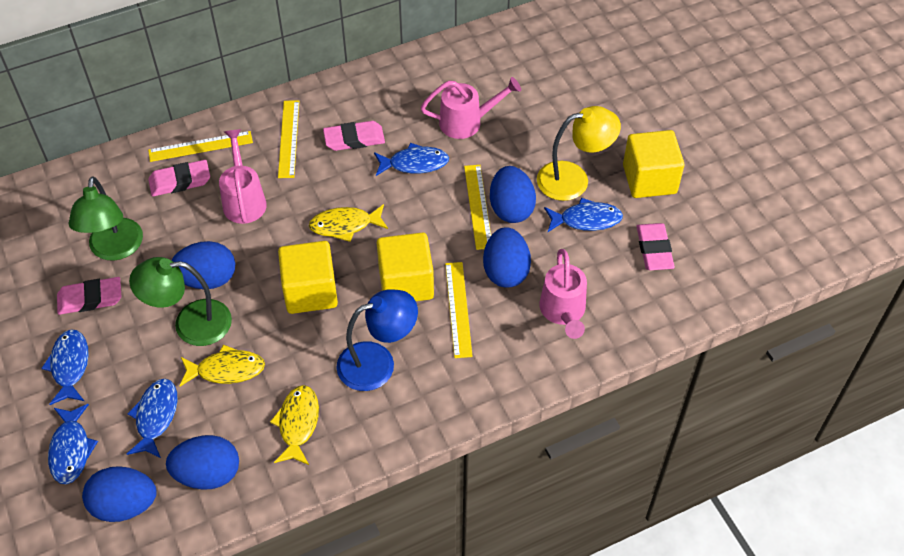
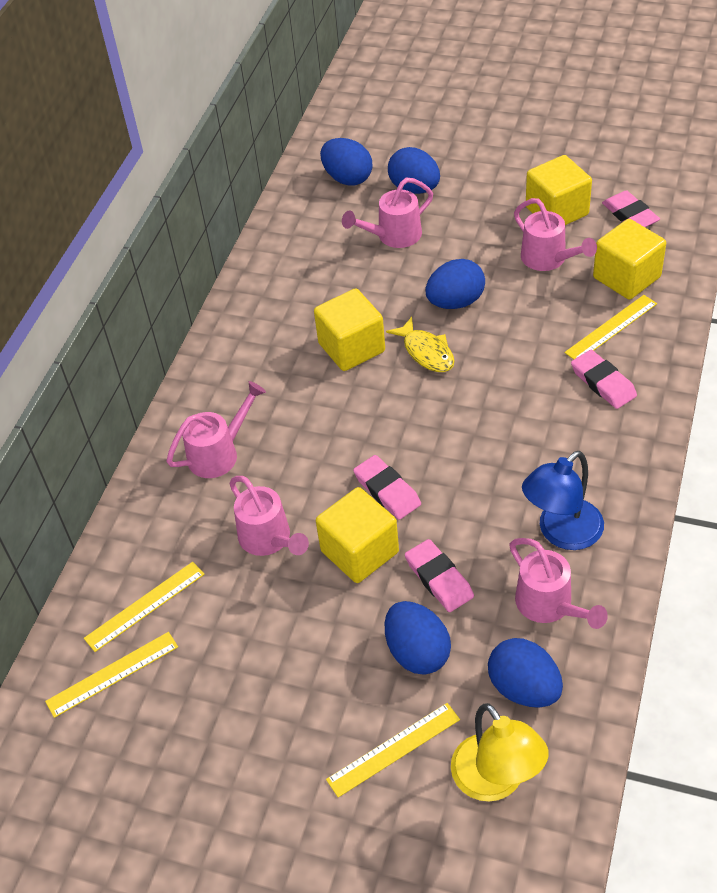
blue fish: [41,329,89,405] [48,404,98,484] [127,378,178,458] [374,143,449,176] [544,198,623,232] = 5 -> none = 0
green lamp: [68,176,143,261] [129,257,232,346] = 2 -> none = 0
pink watering can: [219,129,267,224] [420,77,521,139] [539,249,587,339] = 3 -> [166,381,266,478] [229,476,309,556] [342,178,433,248] [509,538,608,629] [514,198,597,271] = 5
yellow cube: [278,241,338,314] [377,233,434,301] [623,130,684,198] = 3 -> [314,288,385,371] [316,487,399,583] [526,155,592,225] [593,219,666,300] = 4
yellow fish: [179,345,265,386] [270,385,319,465] [309,204,388,242] = 3 -> [386,317,455,372] = 1

